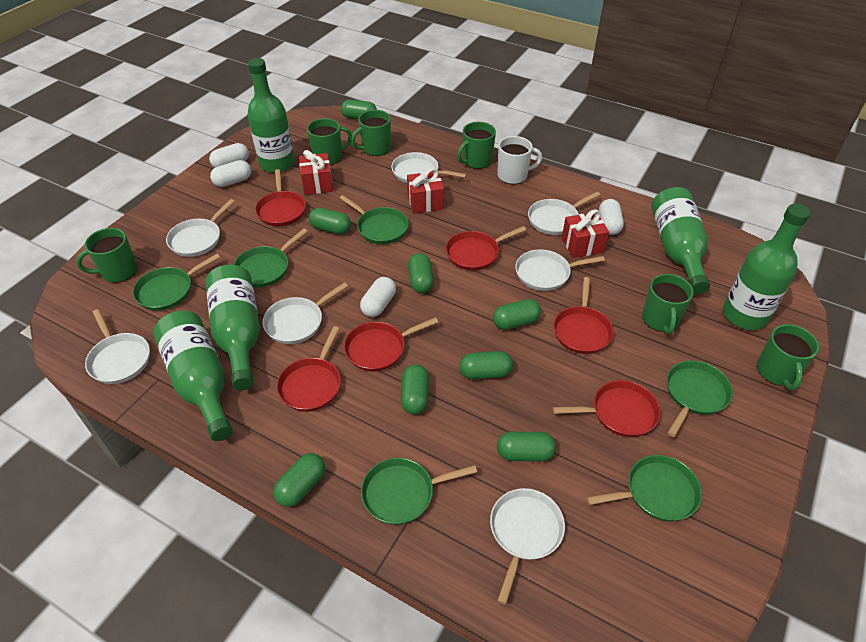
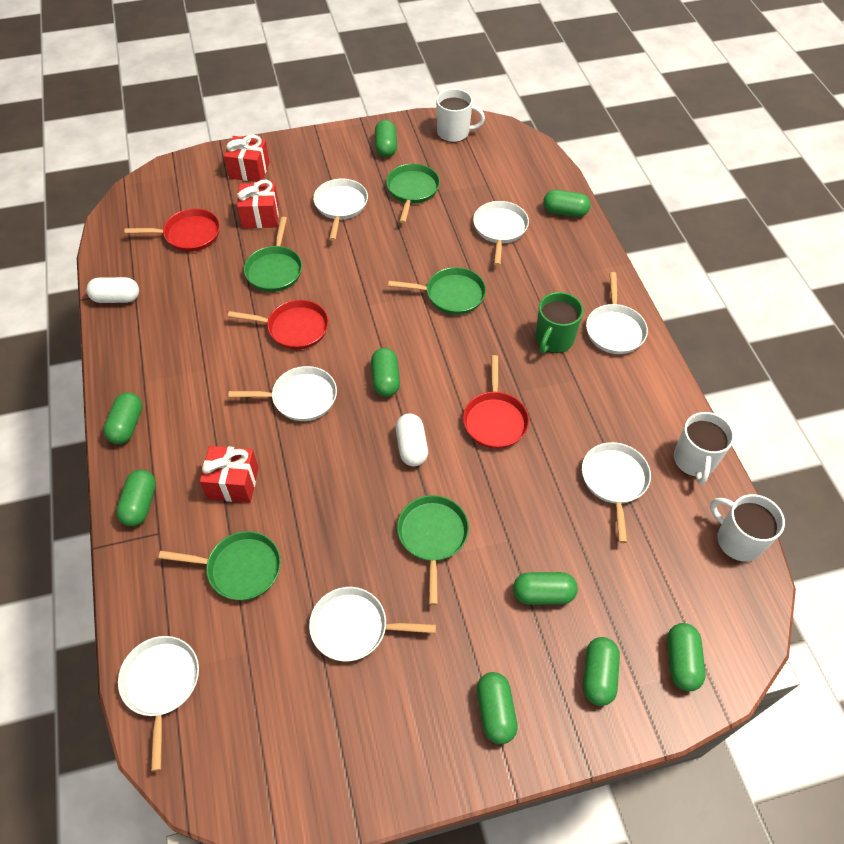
green bottle: [153,311,233,441] [206,265,260,390] [248,58,295,173] [652,187,710,294] [723,204,811,330] = 5 -> none = 0
green capsule: [273,453,325,507] [309,208,351,234] [341,100,377,119] [401,364,429,415] [408,253,434,293] [459,351,513,379] [493,299,541,330] [497,431,556,462] = 8 -> [103,392,143,444] [116,470,156,526] [371,348,400,397] [375,120,397,157] [477,672,518,744] [513,572,578,605] [543,190,591,217] [583,637,620,706] [667,623,706,691] = 9
green mug: [76,228,137,283] [307,118,352,165] [351,110,391,156] [457,122,496,169] [642,274,694,335] [757,324,819,390] = 6 -> [535,292,584,353] = 1
green pan: [133,254,220,311] [233,228,308,287] [340,195,409,244] [361,458,477,525] [587,455,702,521] [667,360,733,437] = 6 -> [159,531,281,600] [244,217,302,292] [386,164,440,223] [388,267,486,315] [397,495,469,605] = 5
red pan: [255,169,306,227] [277,326,341,412] [344,317,438,371] [446,226,526,271] [553,380,661,437] [554,277,614,354] = 6 -> [124,209,220,252] [228,300,329,350] [463,355,529,449] = 3
white capsule: [209,143,249,168] [210,160,251,187] [360,277,396,317] [599,199,624,235] = 4 -> [86,277,139,303] [395,414,428,466] = 2
white mug: [497,136,542,184] = 1 -> [436,89,485,142] [674,412,735,484] [710,494,785,562] = 3

